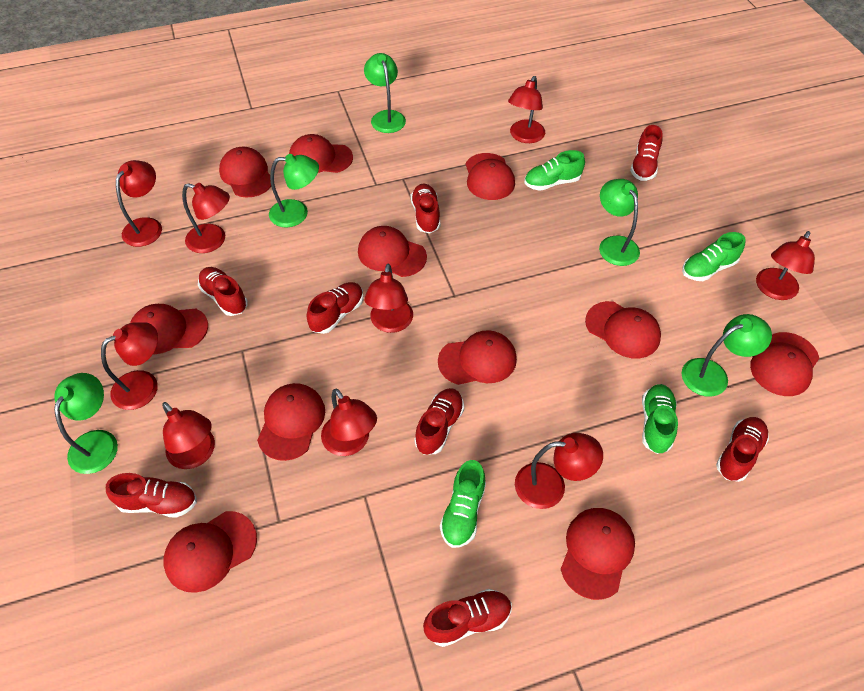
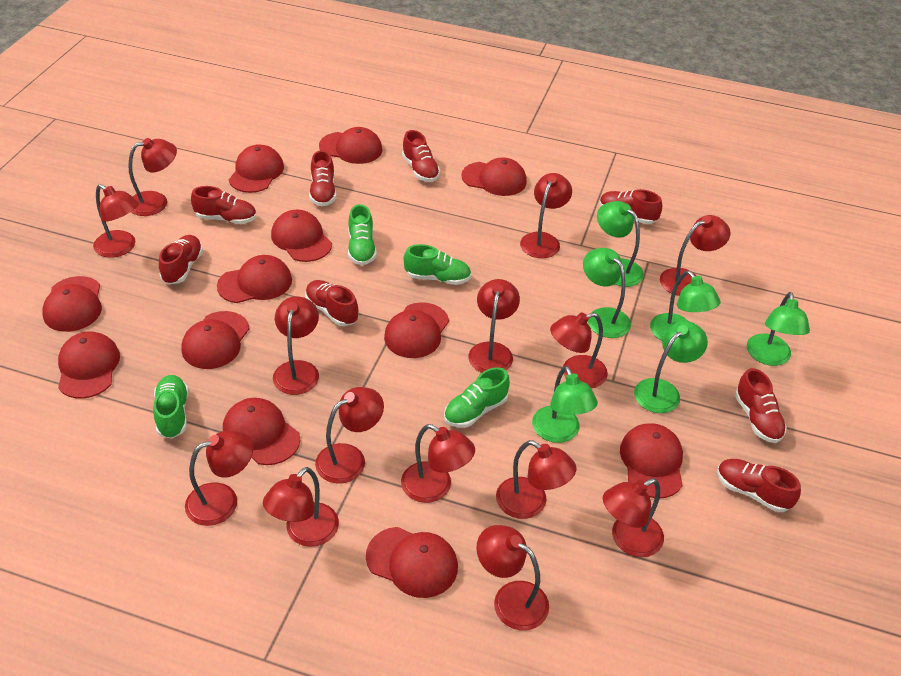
green lamp: [54,373,118,474] [269,154,319,227] [364,53,406,133] [599,179,640,266] [681,314,772,397] = 5 -> [532,366,598,443] [583,248,631,338] [597,201,644,287] [634,321,708,413] [650,271,721,341] [747,292,810,366] = 6
red cap: [130,304,208,354] [163,511,257,593] [219,147,271,198] [257,383,325,461] [289,134,353,173] [358,226,427,277] [438,330,517,385] [465,153,515,200] [561,508,635,600] [585,301,661,358] [750,332,819,396] = 11 -> [42,276,102,332] [58,331,120,399] [181,311,250,369] [217,255,292,303] [223,398,300,465] [229,144,284,193] [271,210,332,262] [319,127,382,164] [366,527,458,598] [384,302,449,358] [461,158,527,196] [620,423,683,498] = 12
red lamp: [101,322,158,410] [116,160,162,247] [162,402,215,469] [182,183,230,253] [321,388,377,456] [364,263,413,333] [508,76,545,143] [515,433,603,509] [756,231,815,300] = 9 -> [93,184,139,258] [128,138,177,216] [185,430,253,526] [263,467,339,547] [273,296,319,395] [315,387,384,483] [401,424,475,503] [468,279,520,373] [476,525,549,631] [496,440,576,519] [520,173,572,258] [550,312,608,388] [603,479,664,557] [660,215,731,296] = 14

